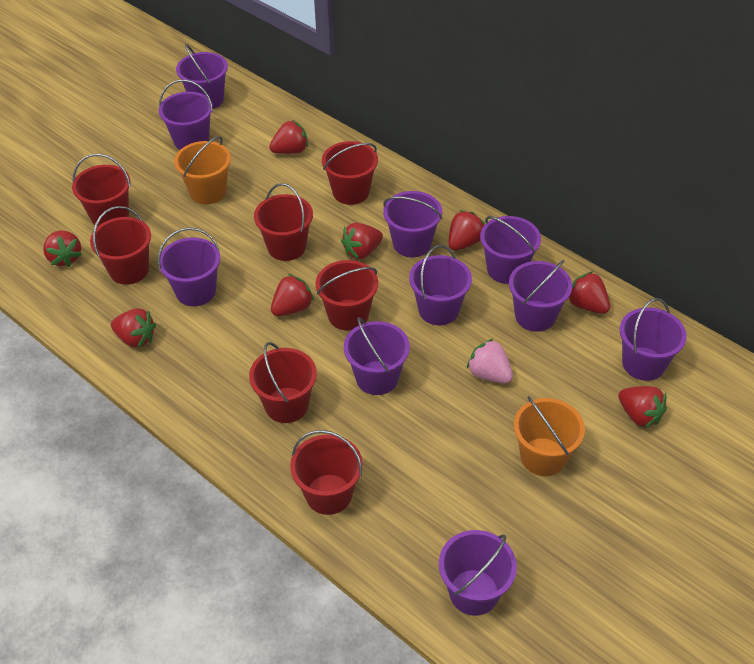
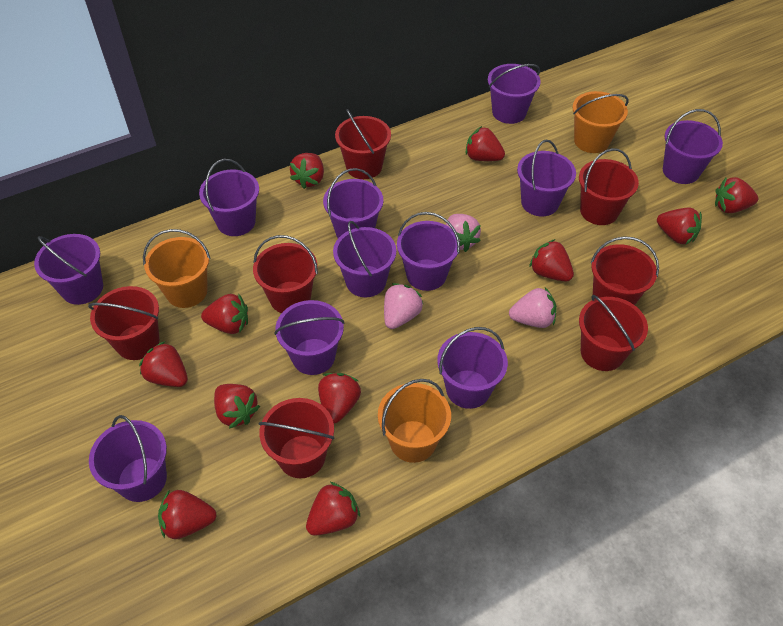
orange bucket: [174,136,231,204] [514,396,585,476] = 2 -> [143,229,211,308] [378,379,451,463] [573,91,629,153] = 3
pink strawberry: [467,339,513,383] = 1 -> [384,283,424,329] [446,214,481,252] [509,287,557,328] = 3
purple bucket: [158,227,220,306] [159,79,213,150] [176,44,228,109] [344,317,410,395] [383,191,442,257] [409,245,472,325] [439,530,517,616] [480,216,541,284] [509,260,572,332] [620,298,687,381] = 10 -> [34,234,103,305] [89,415,167,502] [199,159,259,236] [274,300,344,375] [323,168,383,238] [333,221,396,297] [397,212,460,291] [437,327,508,409] [488,64,541,124] [517,140,576,216] [663,109,723,184] = 11
red strawberry: [43,230,82,267] [111,309,156,348] [269,120,308,154] [271,274,314,316] [341,223,383,259] [449,210,485,251] [569,271,610,314] [618,386,667,428] = 8 -> [139,341,188,387] [158,490,217,539] [201,294,248,334] [214,384,260,429] [290,153,324,189] [306,482,360,536] [318,373,361,423] [465,126,505,161] [529,239,574,281] [657,208,702,244] [715,177,758,213] = 11

